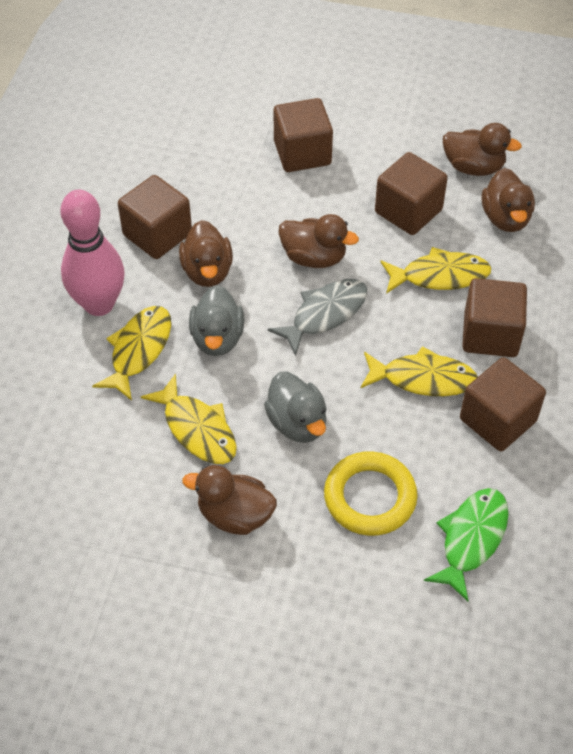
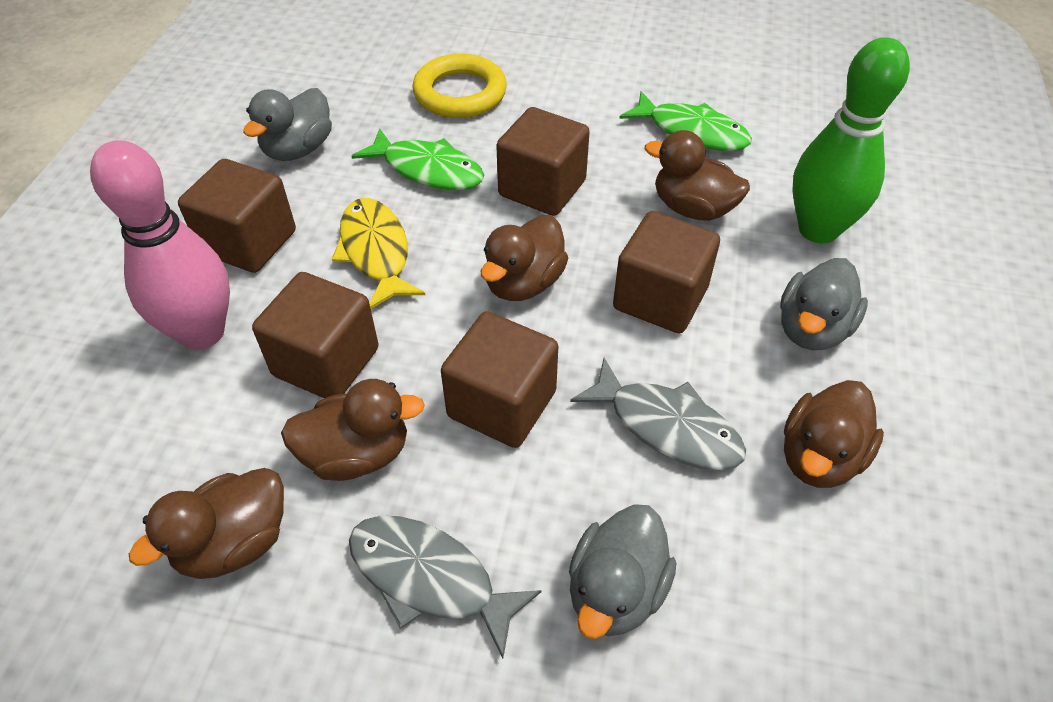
green bowling pin: none = 0 -> [793,37,910,243] = 1
green fish: [424,488,509,602] = 1 -> [351,128,484,190] [619,91,752,151] = 2
grey duck: [189,285,244,356] [264,372,327,443] = 2 -> [243,88,332,161] [569,504,676,639] [780,258,868,350] = 3
grey fish: [268,279,367,356] = 1 -> [349,516,542,659] [570,358,746,470] = 2
yellow fish: [92,306,171,401] [141,374,237,464] [361,346,478,396] [381,247,491,294] = 4 -> [332,198,425,309] = 1

